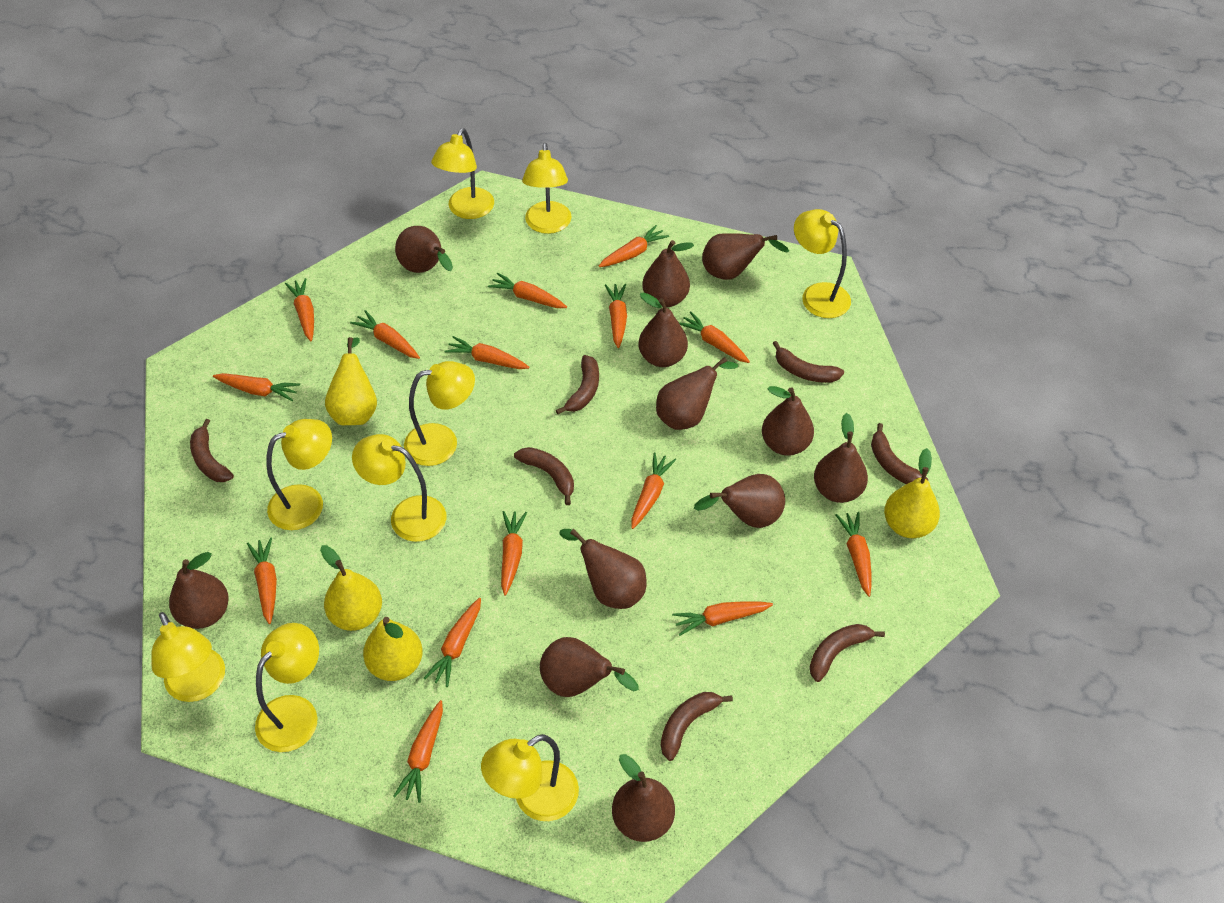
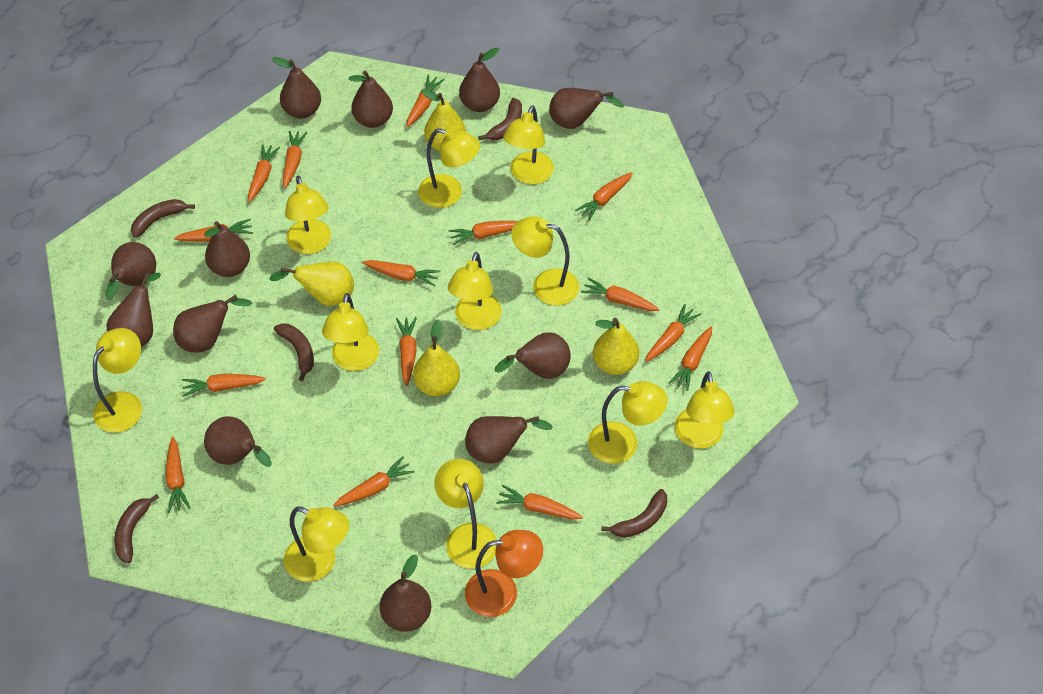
brown banana: [190,419,234,482] [514,447,574,505] [556,355,599,414] [661,692,733,761] [773,341,844,383] [810,624,885,682] [871,423,928,484] = 7 -> [114,494,159,563] [131,199,195,238] [274,323,314,381] [478,98,522,140] [601,489,667,538] = 5
orange lamp: none = 0 -> [465,530,543,617] = 1
yellow lamp: [151,612,225,702] [255,623,319,752] [266,419,332,530] [352,434,446,542] [404,361,475,466] [431,128,494,219] [481,734,579,821] [522,143,571,234] [794,209,851,318] = 9 -> [93,328,142,433] [284,507,349,582] [285,176,331,254] [322,293,379,371] [418,128,480,208] [434,459,497,569] [448,252,502,330] [503,106,554,184] [511,216,579,306] [588,381,668,464] [675,371,735,449] = 11

